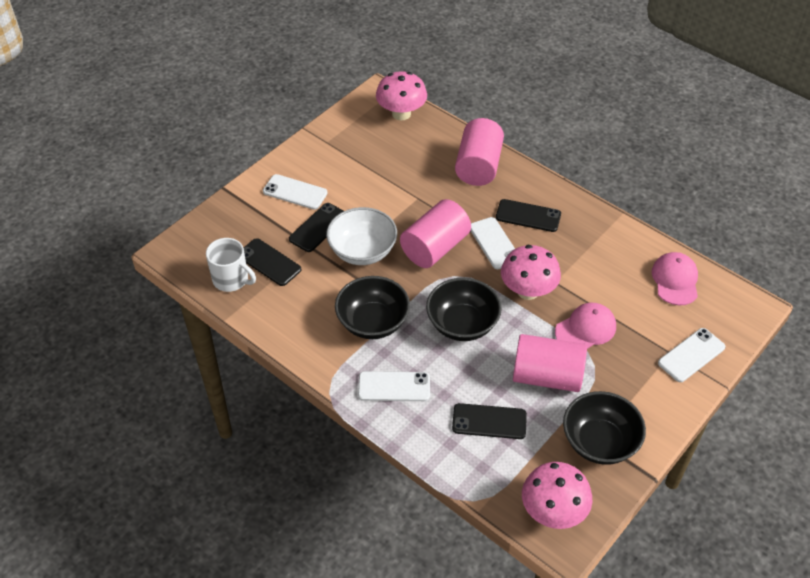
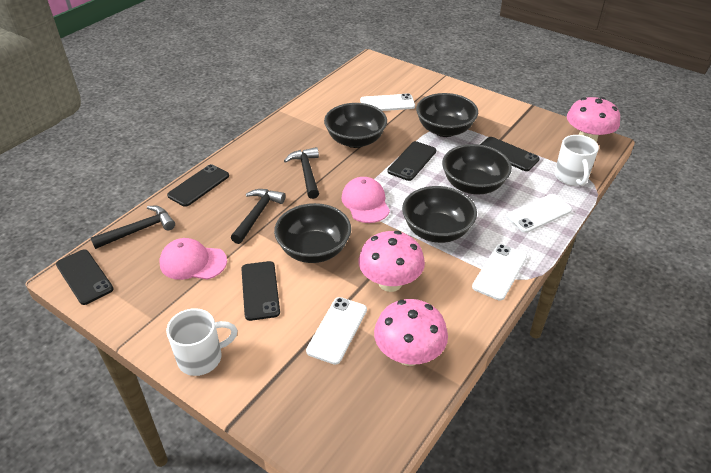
black bowl: [335,276,410,339] [426,278,502,341] [563,391,646,465] = 3 -> [274,203,351,263] [324,103,387,148] [402,186,477,243] [416,93,478,137] [442,144,512,195] = 5
black hammer: none = 0 -> [91,206,175,249] [231,189,285,244] [284,147,319,199] = 3
black phone: [244,238,302,286] [289,203,344,252] [452,403,527,439] [496,199,561,232] = 4 -> [56,249,114,305] [167,164,229,207] [241,261,280,321] [388,141,436,181] [480,137,540,171] = 5
pink cylinder: [400,199,471,268] [455,118,504,186] [513,334,587,392] = 3 -> none = 0
white bowl: [326,207,397,265] = 1 -> none = 0
white mug: [206,238,256,292] = 1 -> [166,308,237,376] [555,135,599,186] = 2

